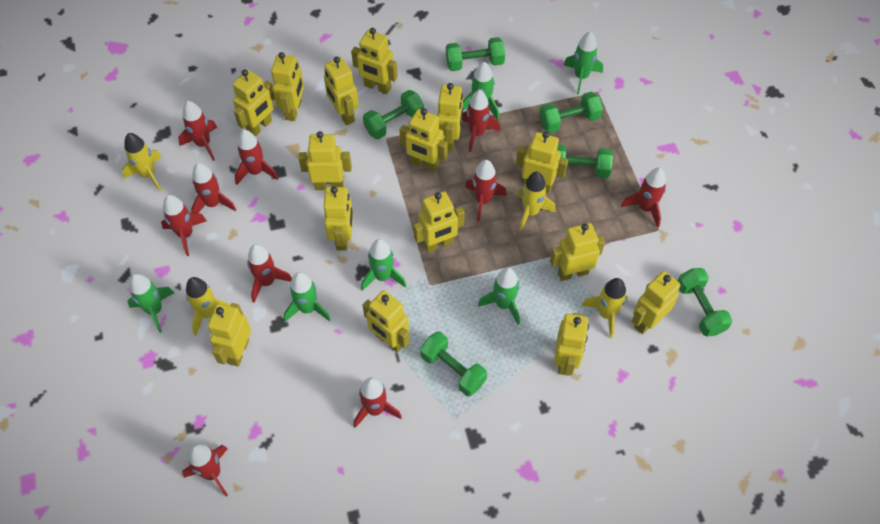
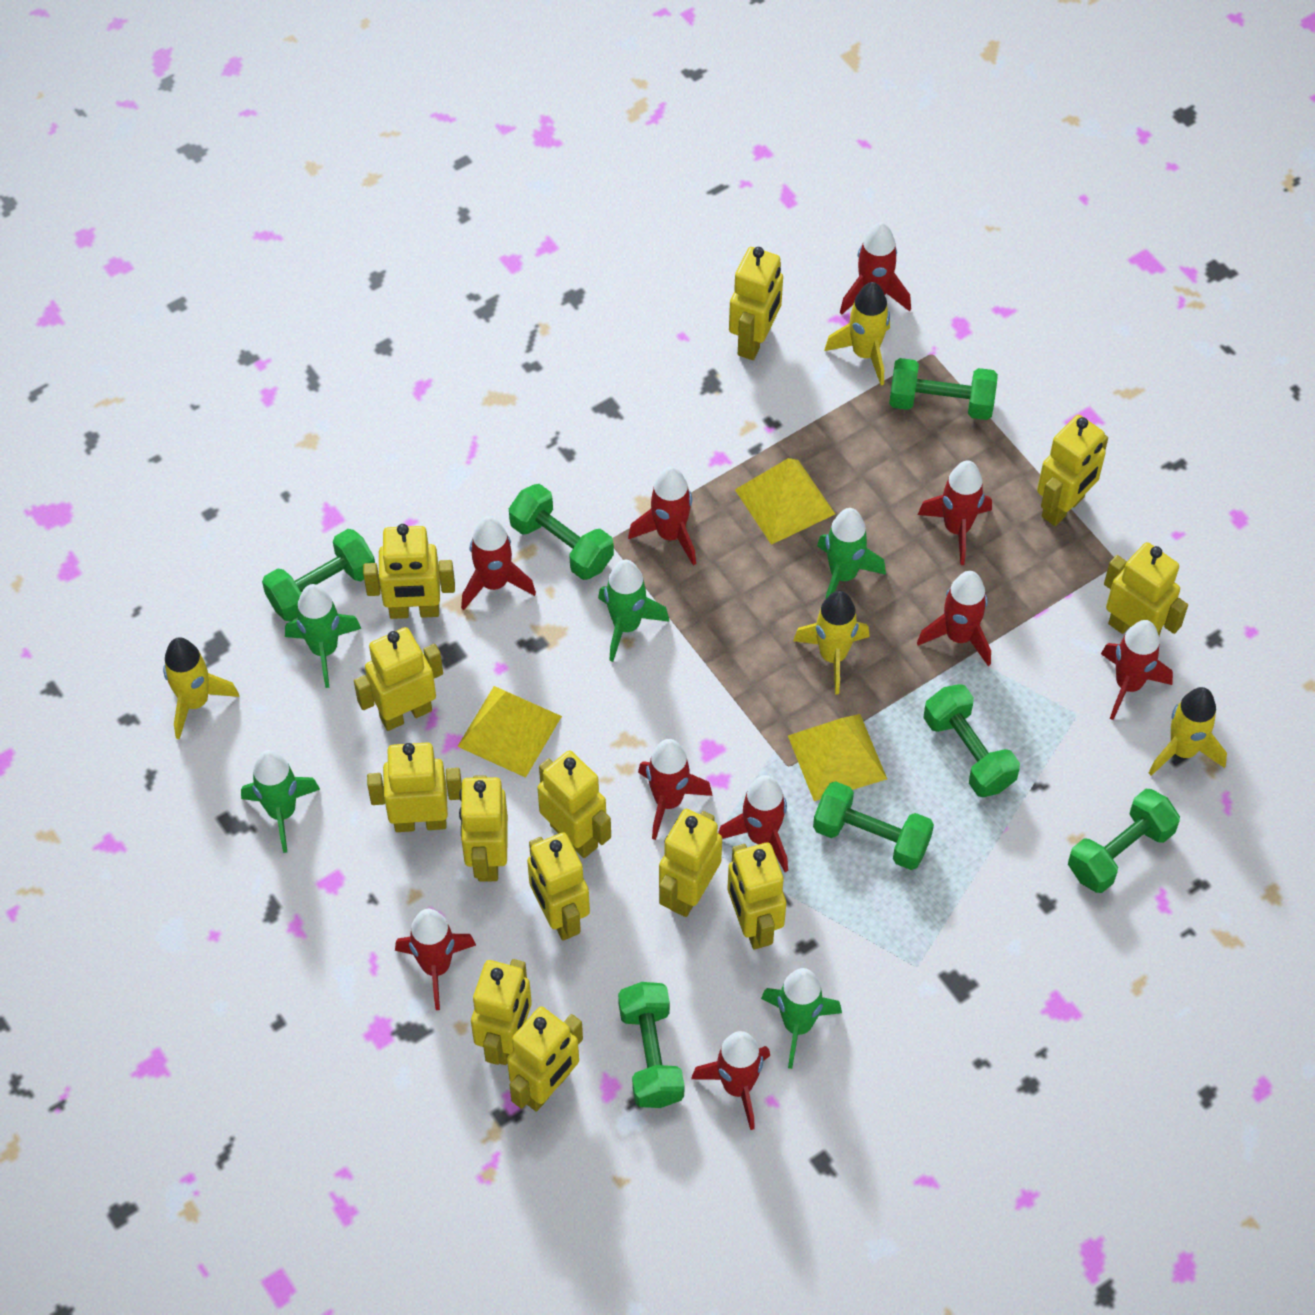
green dumbbell: [363,90,424,139] [420,332,487,396] [446,37,505,71] [539,91,603,133] [557,144,613,178] [678,268,732,336] = 6 -> [262,529,375,622] [509,484,614,580] [618,982,684,1108] [813,781,934,870] [889,358,998,420] [924,684,1020,797] [1068,789,1180,893] = 7
green rocket: [127,274,174,333] [284,272,331,322] [361,239,407,291] [463,62,499,119] [478,268,520,324] [563,31,603,95] = 6 -> [241,750,320,853] [285,584,361,688] [598,560,670,662] [761,968,842,1069] [817,508,886,600] = 5
yellow pyramid: none = 0 -> [457,686,562,778] [735,458,835,545] [788,714,887,801] = 3
yellow robot: [208,303,251,366] [233,69,275,137] [271,52,304,121] [298,131,352,190] [324,57,359,125] [324,186,353,251] [351,28,398,94] [363,290,410,353] [400,108,448,172] [413,191,465,253] [437,83,463,151] [516,131,568,194] [550,223,605,281] [554,313,589,376] [631,271,681,334] = 15 -> [354,627,443,731] [363,524,455,619] [367,742,462,832] [459,775,508,882] [471,959,532,1065] [507,1006,583,1112] [527,832,590,940] [537,750,611,858] [659,809,722,917] [728,842,786,950] [729,247,783,360] [1037,415,1108,526] [1104,542,1188,636] = 13

